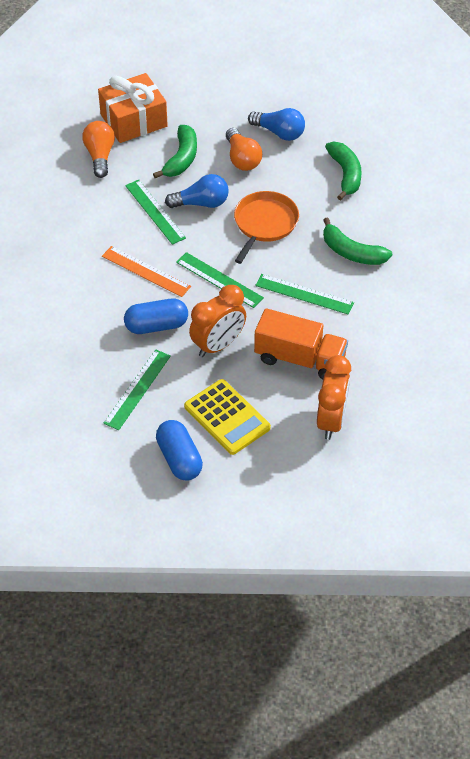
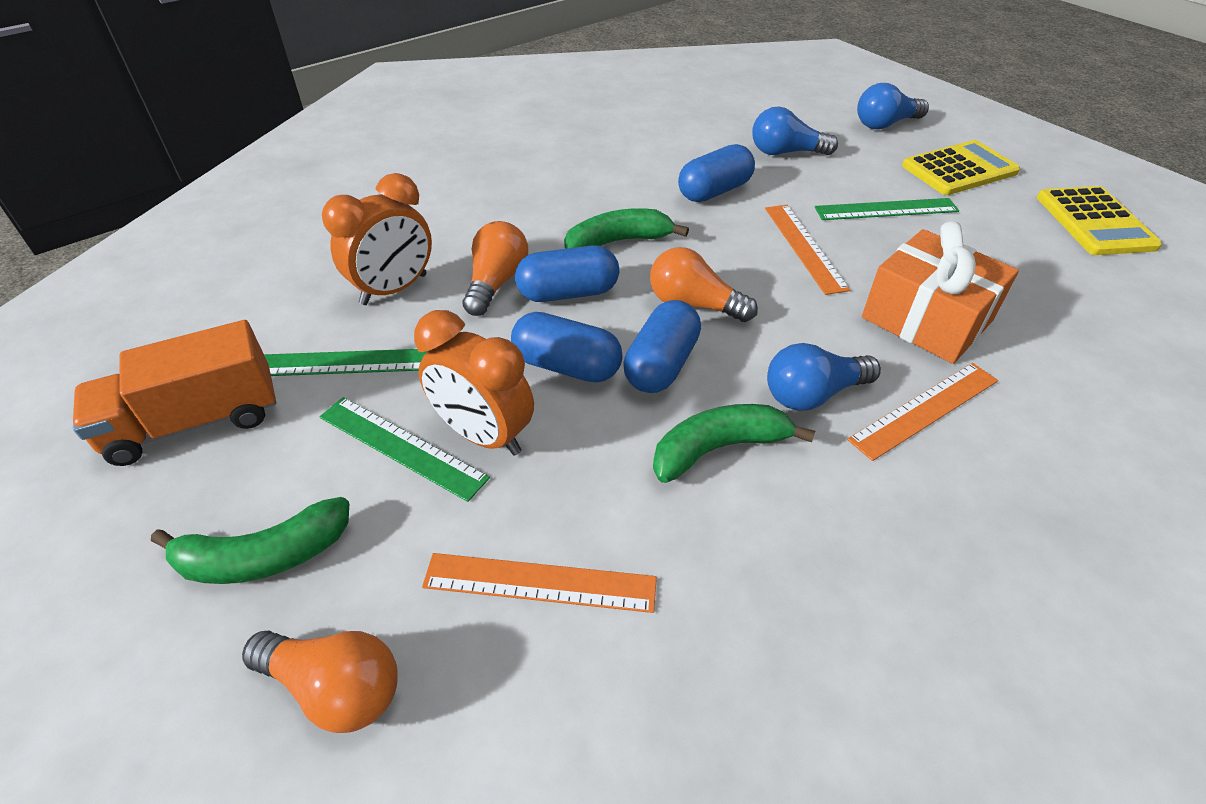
blue capsule: [124,299,188,334] [156,420,203,481] = 2 -> [511,312,623,383] [515,245,619,302] [623,300,701,393] [678,144,755,202] = 4
blue light bulb: [165,174,229,208] [248,108,305,141] = 2 -> [752,106,838,155] [767,343,881,411] [857,83,929,129] = 3
green ruler: [103,350,171,430] [125,180,186,245] [176,252,264,308] [255,274,354,315] = 4 -> [264,349,428,376] [320,397,490,502] [815,198,959,220] = 3
orange light bulb: [82,121,115,178] [226,128,262,171] = 2 -> [242,631,398,733] [463,221,528,316] [650,247,758,322] = 3
orange pan: [234,191,299,264] = 1 -> none = 0
orange ruler: [102,246,191,297] = 1 -> [422,553,657,613] [765,205,850,295] [847,363,998,461] = 3
yellow calculator: [184,379,271,455] = 1 -> [902,140,1020,195] [1037,186,1162,255] = 2

